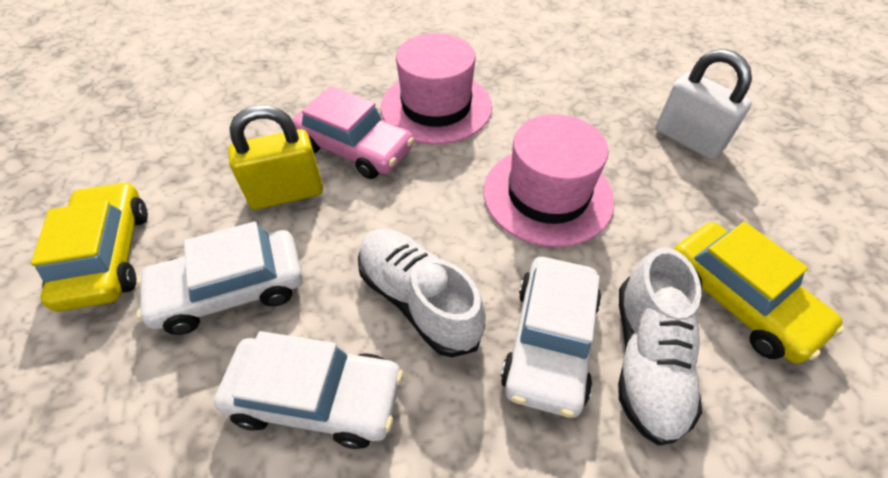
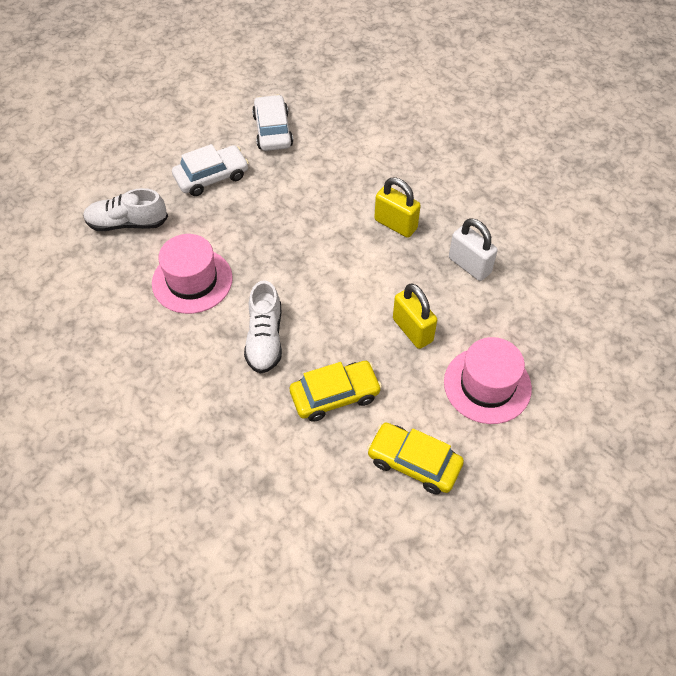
pink car: [292,86,414,179] = 1 -> none = 0
white car: [137,222,303,335] [214,331,403,449] [501,257,601,418] = 3 -> [172,144,249,196] [252,95,293,151] = 2
yellow padlock: [228,105,323,210] = 1 -> [374,178,421,238] [393,283,437,349] = 2

